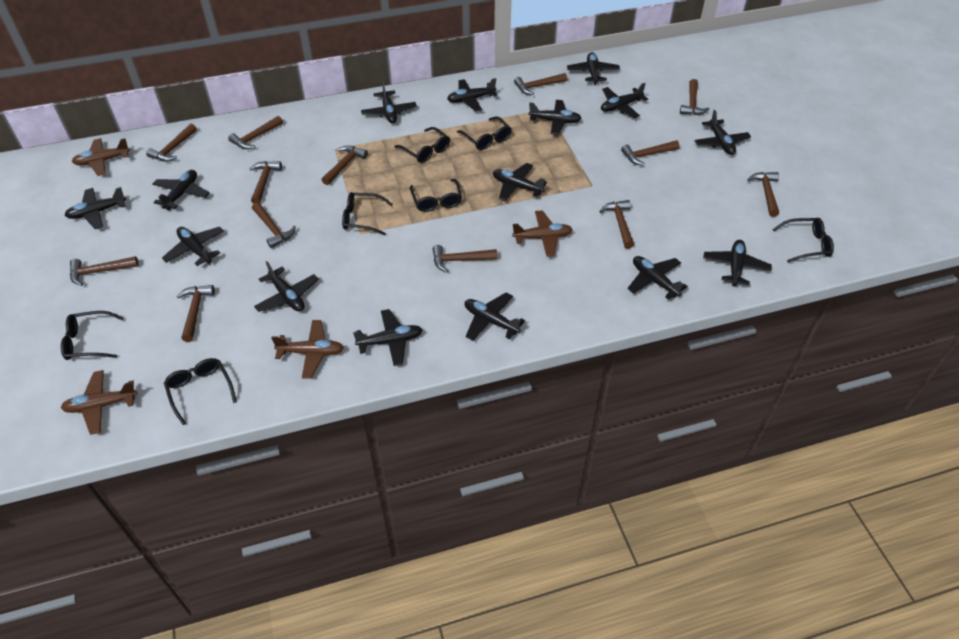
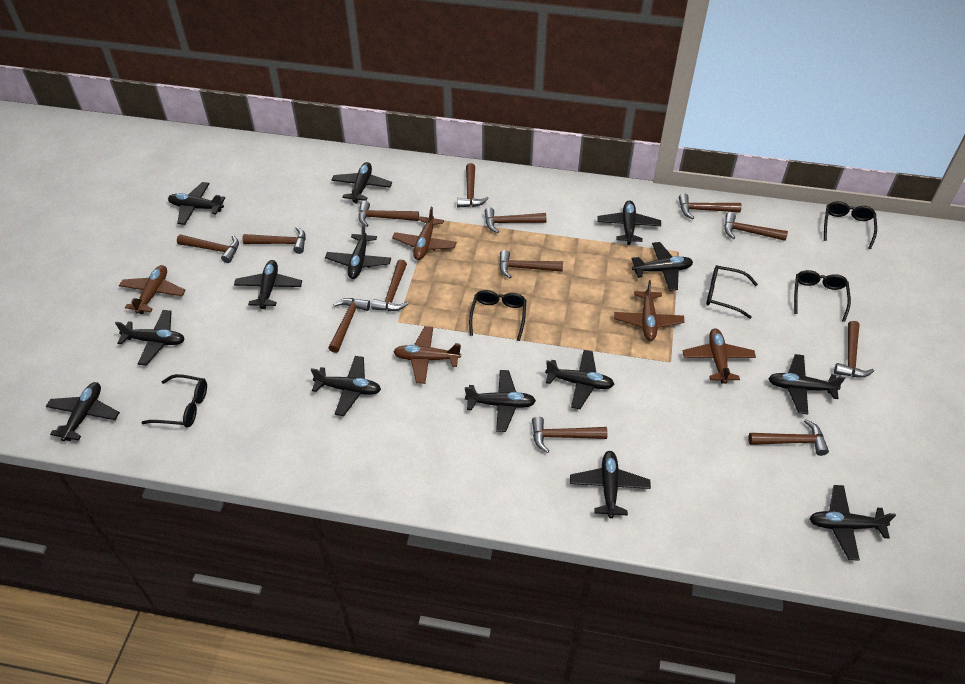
black glasses: [61,311,124,360] [164,358,237,425] [342,192,393,235] [394,127,450,163] [410,179,462,212] [457,116,512,150] [772,218,834,263] = 7 -> [141,374,207,428] [469,290,527,341] [706,265,758,319] [794,270,851,322] [824,201,877,249] = 5
black plane: [64,187,127,229] [152,170,210,210] [162,227,224,266] [254,261,319,312] [353,309,422,366] [361,81,417,123] [447,78,498,112] [465,292,525,341] [493,163,547,201] [528,100,582,135] [567,52,620,85] [601,83,648,118] [627,256,688,300] [694,110,751,155] [703,240,772,287] = 15 -> [46,382,120,441] [115,310,185,365] [168,182,225,225] [234,260,302,309] [311,356,381,416] [325,223,391,279] [332,162,392,204] [465,370,536,432] [545,350,614,409] [570,451,651,518] [597,200,661,245] [632,242,693,291] [768,354,845,414] [810,485,896,561] = 14
brown plane: [61,370,137,435] [72,138,130,176] [271,320,344,379] [512,210,573,257] = 4 -> [119,265,186,314] [392,207,457,260] [393,326,461,384] [614,280,684,341] [683,329,756,384] = 5

